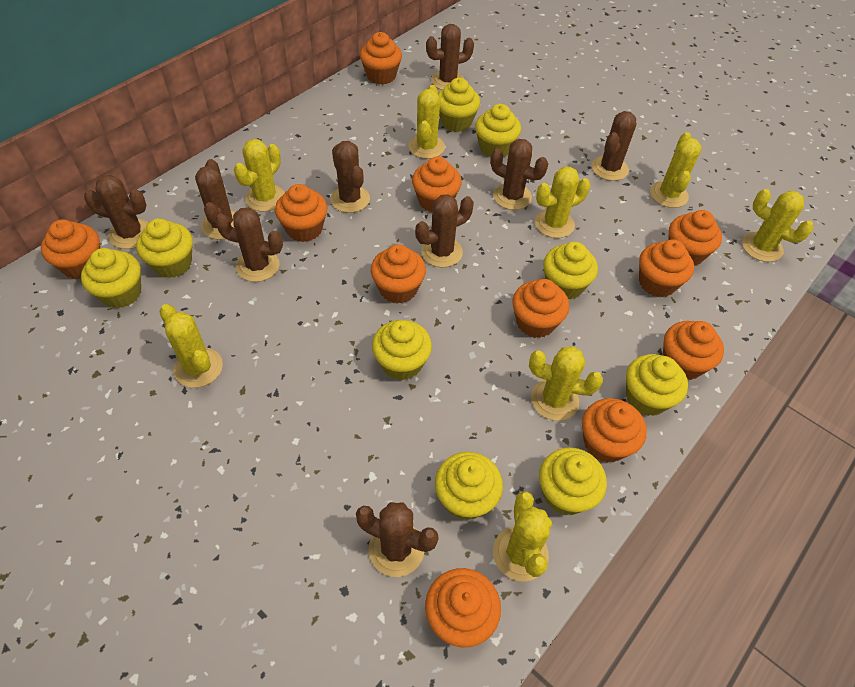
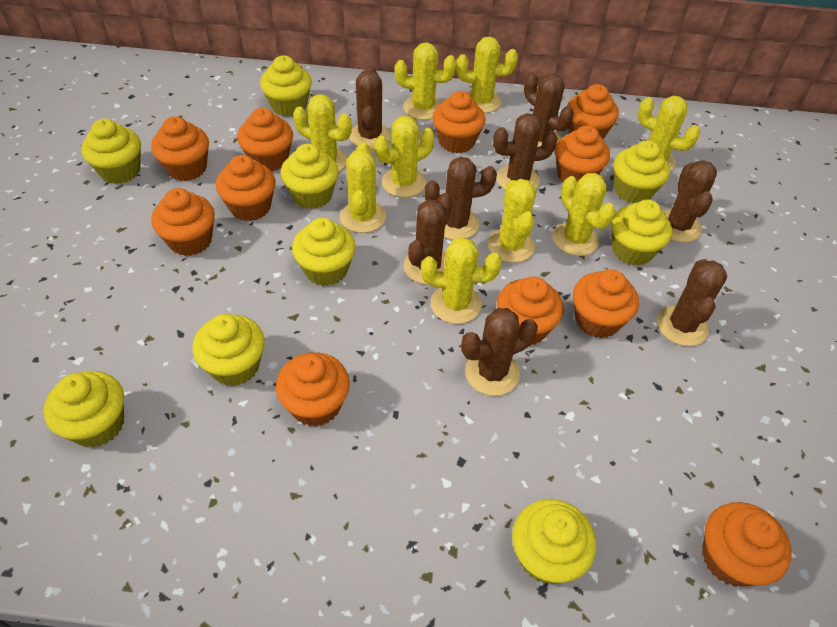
brown cactus: [84,175,148,249] [195,159,235,240] [215,207,283,282] [330,141,370,213] [356,502,439,577] [415,194,474,267] [426,24,474,90] [490,139,548,210] [592,111,637,181] = 9 -> [349,66,391,149] [403,193,453,285] [424,157,497,240] [461,308,538,396] [493,113,558,190] [524,73,574,150] [657,259,727,346] [663,160,717,242] = 8
yellow cactus: [159,304,223,388] [234,139,285,212] [408,85,445,159] [493,491,552,582] [529,346,603,421] [535,167,590,238] [650,132,702,208] [742,189,814,262] = 8 -> [293,94,352,172] [340,142,386,233] [374,116,434,198] [395,42,456,120] [421,237,502,324] [456,36,518,113] [487,179,536,263] [553,173,616,256] [638,96,700,172] = 9

